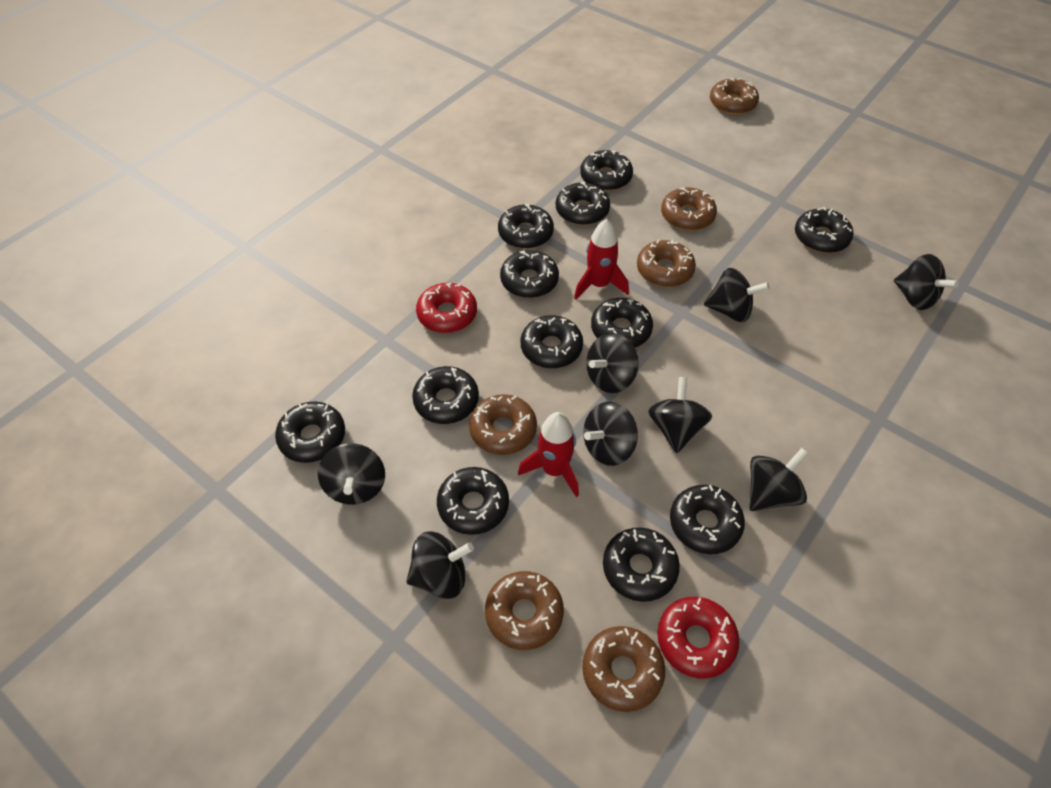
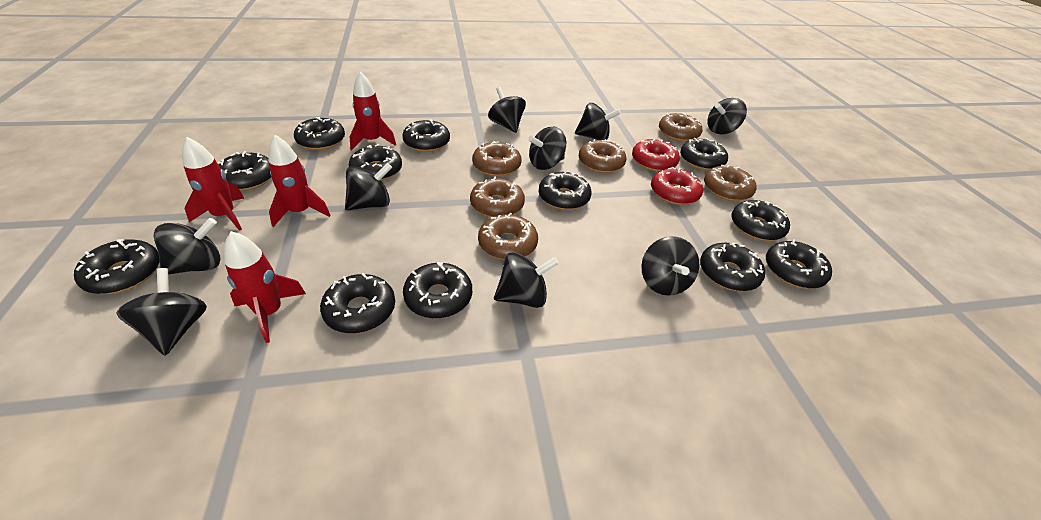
black spinning top: [318,443,385,505] [406,532,474,599] [583,402,638,466] [586,333,639,393] [648,377,712,453] [704,268,770,322] [750,448,808,511] [894,254,959,310] = 8 -> [117,268,207,356] [154,218,220,275] [345,163,392,210] [488,87,526,133] [494,252,559,308] [528,126,566,170] [575,103,621,140] [641,236,699,296] [707,98,747,134] = 9
red rocket: [518,412,579,497] [574,219,629,299] = 2 -> [182,137,244,231] [224,231,306,343] [268,135,331,227] [350,72,396,150] = 4

